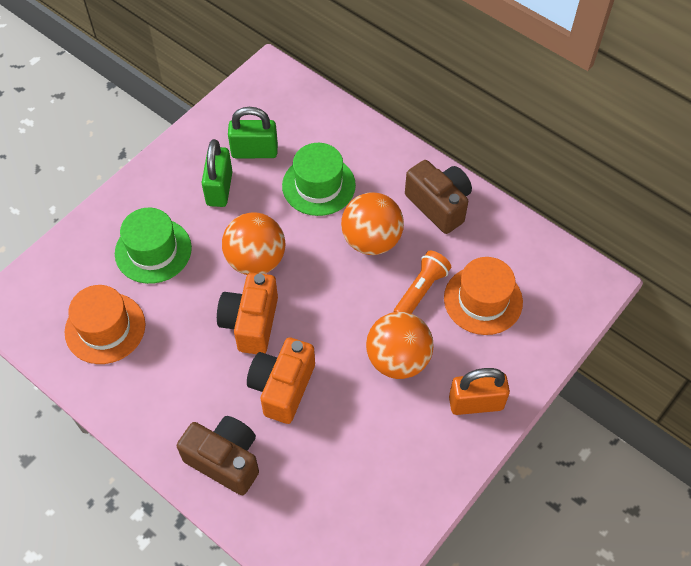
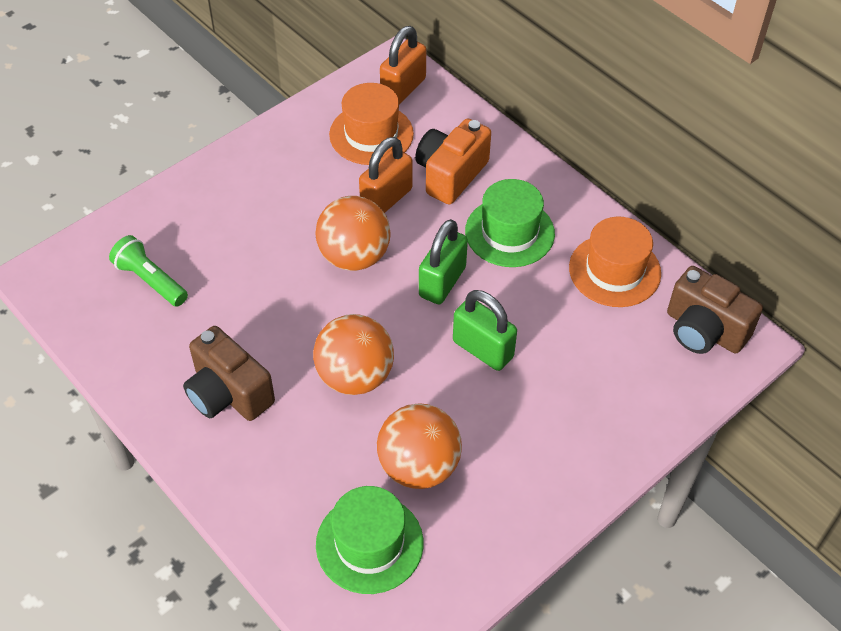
green flashlight: none = 0 -> [109,235,188,307] = 1
orange camera: [217,273,278,354] [247,337,315,424] = 2 -> [415,118,491,204] = 1
orange flashlight: [394,251,451,314] = 1 -> none = 0
orange padlock: [449,368,510,415] = 1 -> [359,137,412,213] [380,26,426,104] = 2

